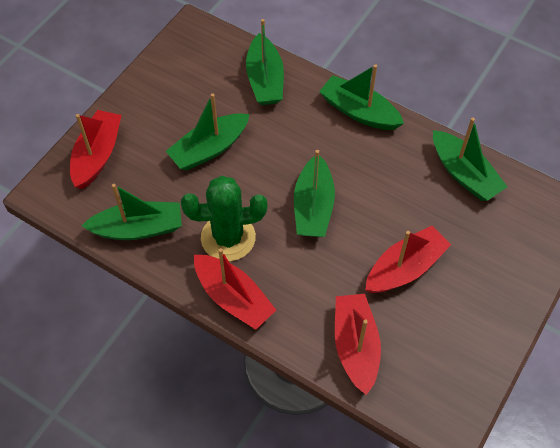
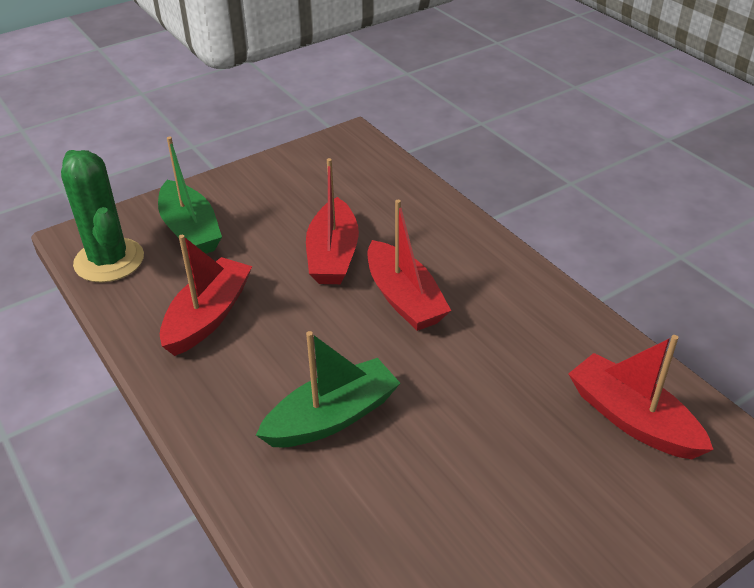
green boat: [81,184,182,240] [166,93,250,171] [246,19,284,105] [294,150,335,237] [319,64,404,130] [433,118,508,201] = 6 -> [158,136,222,254] [256,331,400,447] = 2

